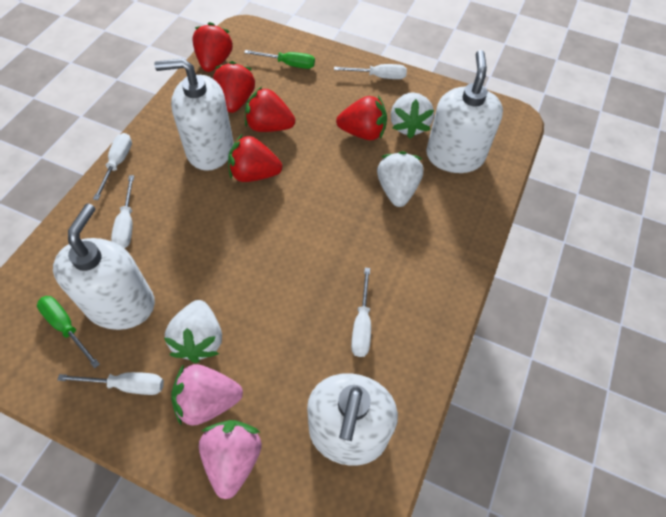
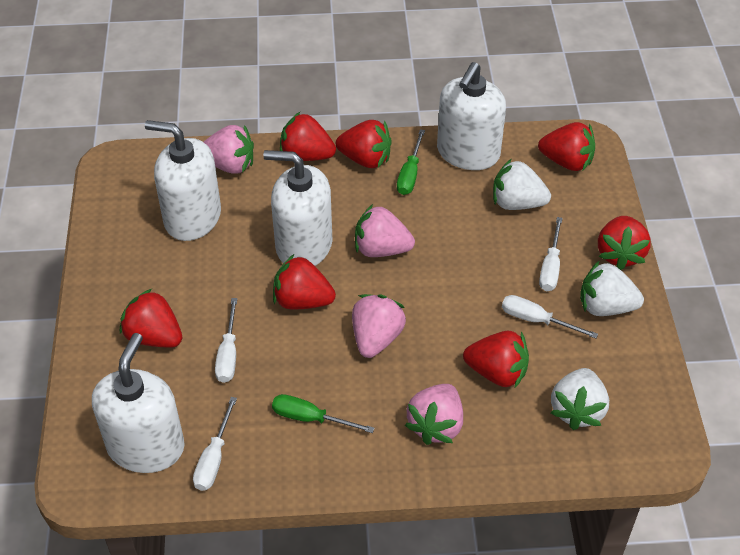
pink strawberry: [171,364,243,426] [199,420,262,499] = 2 -> [204,125,254,174] [352,294,406,358] [355,204,415,257] [405,384,463,445] = 4
red strawberry: [192,22,233,72] [213,61,255,113] [228,135,282,182] [245,87,295,132] [336,96,387,140] = 5 -> [120,289,182,348] [273,254,336,309] [280,112,336,161] [336,120,391,168] [463,331,529,388] [538,122,595,171] [598,216,651,270] = 7
white screwdriver: [57,372,164,395] [93,133,132,200] [111,175,134,249] [334,64,407,79] [351,268,371,357] = 5 -> [193,397,237,491] [215,298,237,383] [502,295,598,339] [539,217,563,291] = 4

